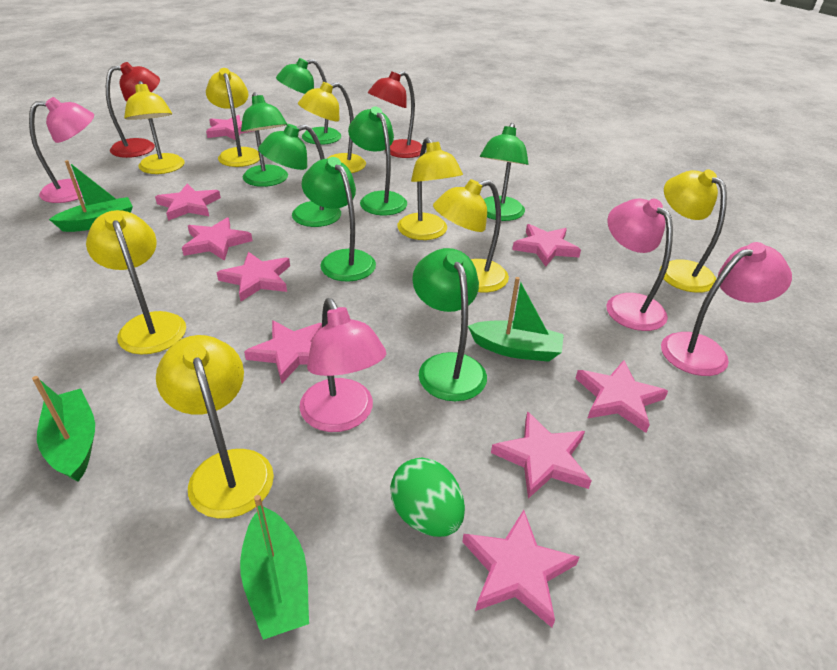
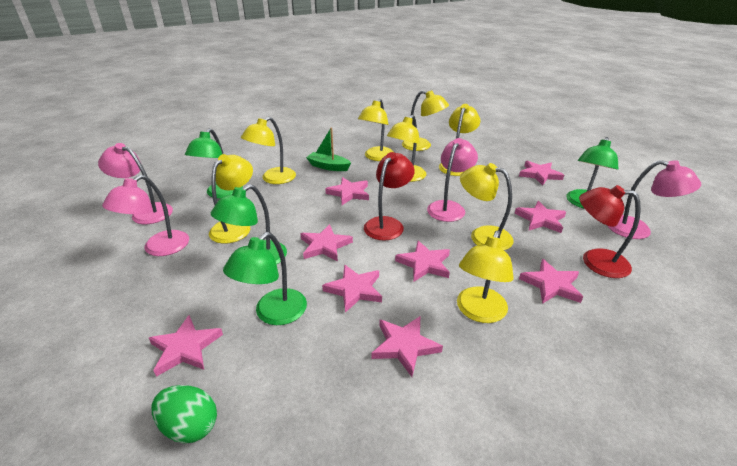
green boat: [32,376,95,482] [49,160,133,232] [240,495,309,640] [468,277,564,362] = 4 -> [306,127,351,171] = 1
green lamp: [241,92,288,187] [258,124,341,227] [276,58,341,145] [302,157,376,282] [348,107,407,216] [412,248,487,401] [480,123,529,221] = 7 -> [185,128,243,199] [211,184,287,264] [223,232,307,325] [566,137,618,208] = 4

